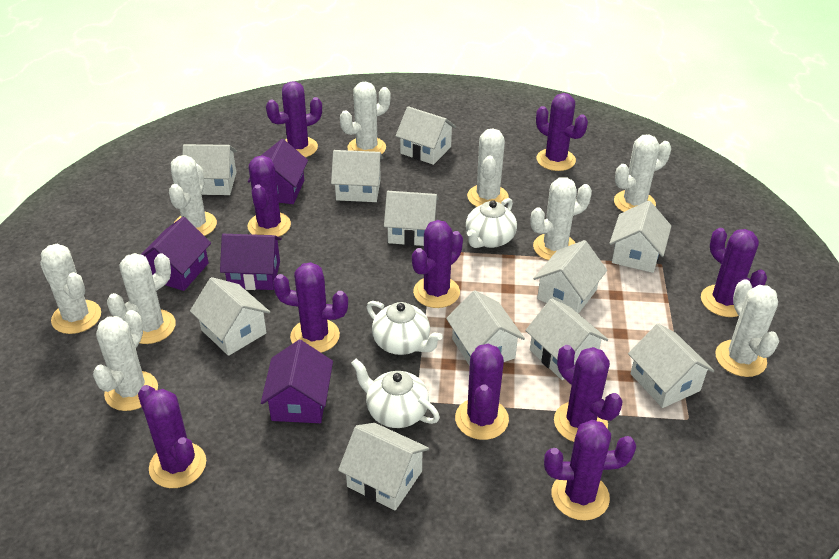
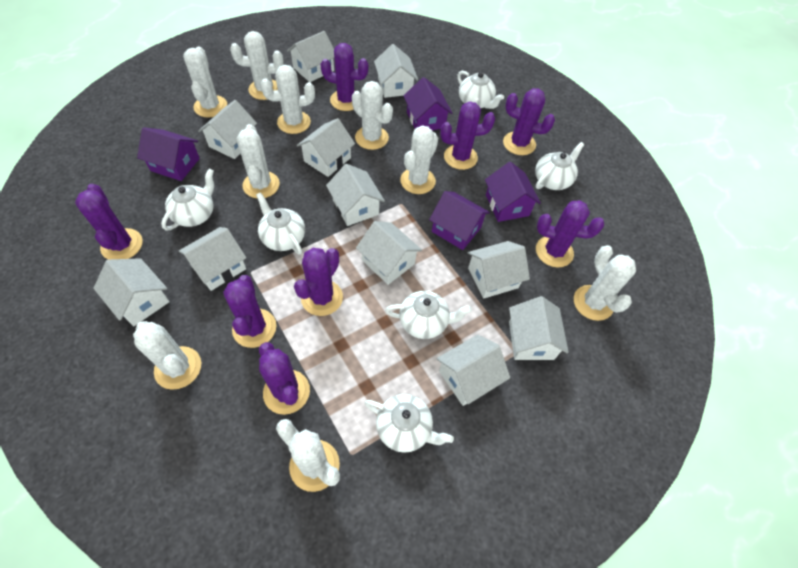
purple cactus: [138,385,206,488] [248,156,291,237] [266,81,322,157] [273,262,348,353] [412,220,463,308] [455,343,509,440] [536,93,588,171] [544,420,636,521] [554,345,623,442] [701,228,767,317] = 10 -> [75,184,143,259] [223,275,277,348] [259,342,310,415] [294,248,343,316] [320,43,369,111] [440,102,495,170] [503,88,555,155] [536,200,604,267] = 8
white teapot: [351,359,440,428] [367,301,443,355] [466,198,517,248] = 3 -> [161,169,214,230] [256,192,305,255] [365,394,454,453] [385,291,472,339] [457,71,504,109] [535,142,585,190] = 6

